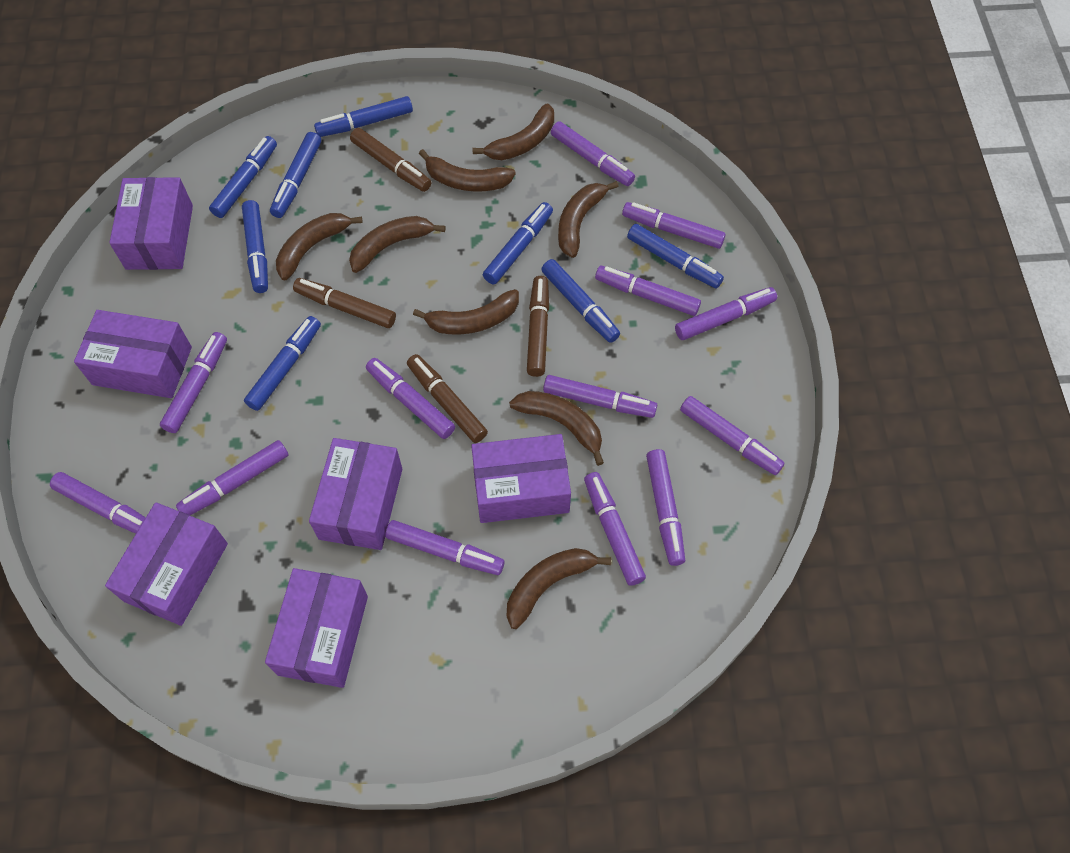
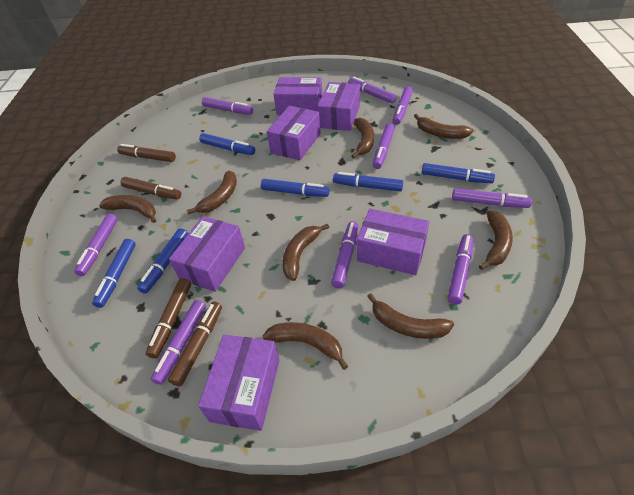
blue marker: [209,136,277,218] [242,200,268,293] [244,316,321,411] [270,132,321,218] [314,96,413,137] [483,202,553,284] [541,259,620,343] [627,224,724,288] = 8 -> [92,239,136,308] [137,228,188,294] [199,133,255,155] [261,179,330,197] [333,172,403,192] [422,163,495,183] = 6
purple marker: [50,472,146,534] [160,332,227,433] [176,440,288,515] [366,358,455,439] [385,520,505,575] [543,375,657,418] [551,121,635,186] [584,472,646,586] [595,266,701,316] [622,202,726,249] [646,449,685,566] [675,287,777,340] [680,396,785,475] = 13 -> [74,214,118,276] [151,300,206,385] [202,97,253,115] [331,221,358,289] [348,77,396,103] [373,123,395,169] [392,86,413,125] [448,234,473,305] [452,188,532,208] = 9

